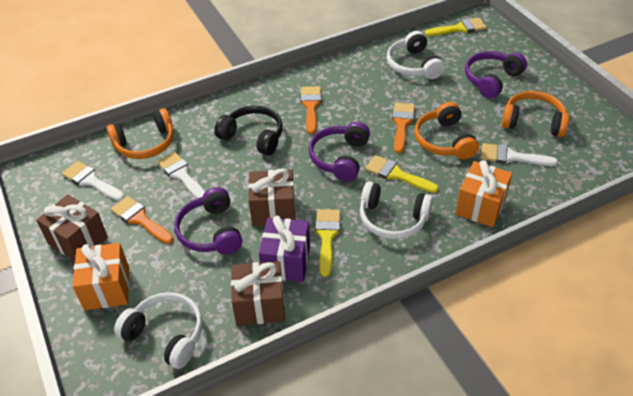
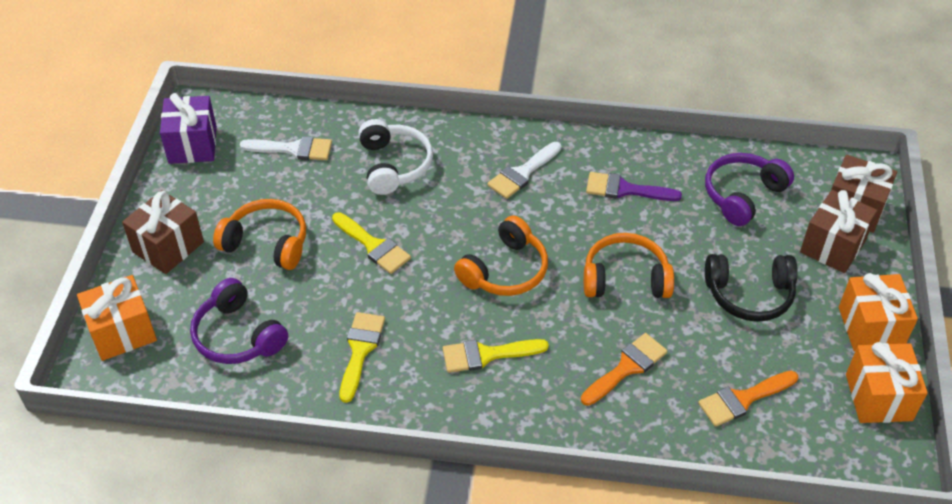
orange brush: [111,196,174,244] [301,86,322,134] [392,103,415,154] = 3 -> [581,333,667,406] [698,371,798,427] = 2
orange gift: [73,243,129,310] [455,160,512,227] = 2 -> [77,275,157,361] [839,273,918,352] [846,342,928,423] = 3
purple brush: none = 0 -> [586,172,682,201] = 1
purple headphones: [174,187,242,254] [309,122,370,182] [465,51,527,98] = 3 -> [190,278,288,364] [705,153,794,226] = 2
white brush: [62,161,125,201] [157,152,205,199] [481,143,558,166] = 3 -> [240,136,332,160] [487,142,561,199] = 2
white headphones: [114,292,203,369] [360,181,433,239] [387,31,445,79] = 3 -> [358,119,433,195] = 1

